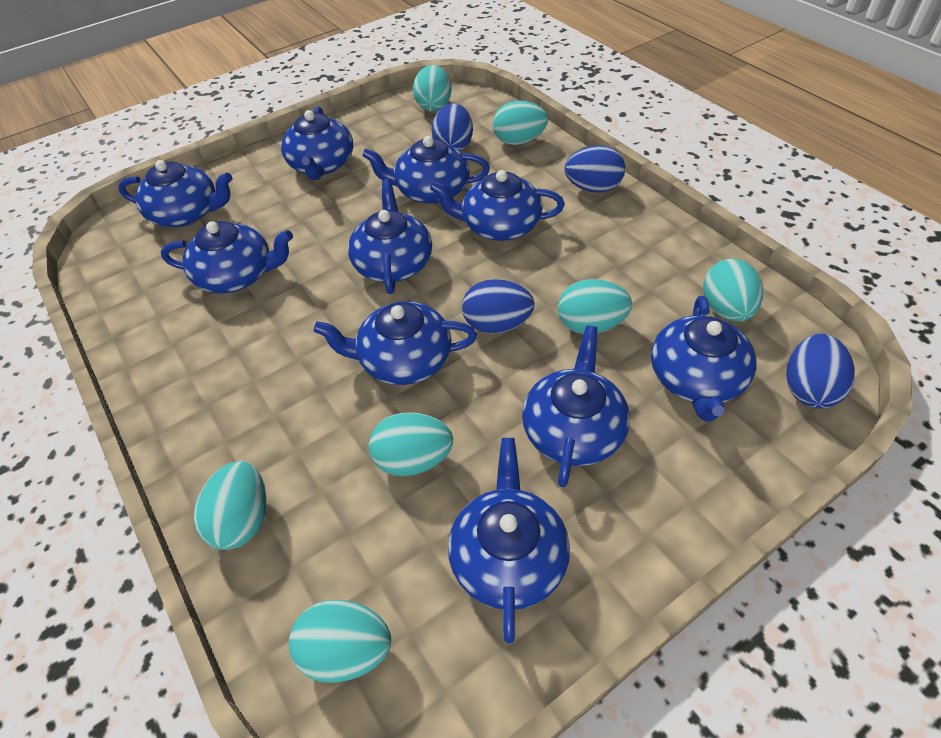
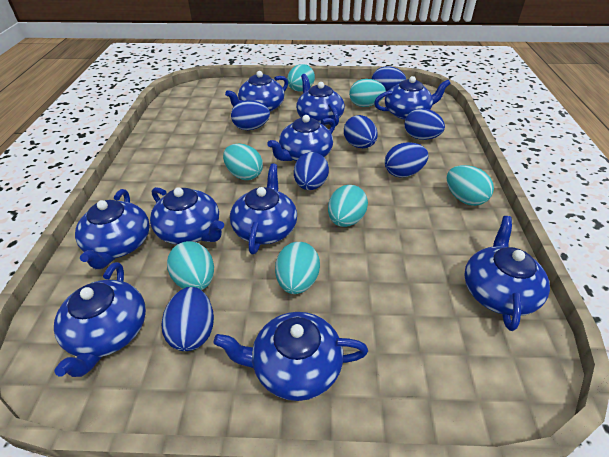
blue egg: [431,103,473,151] [462,279,535,334] [565,145,625,193] [786,334,855,408] = 4 -> [162,287,214,351] [231,100,270,130] [294,152,329,190] [344,115,378,148] [372,66,406,92] [385,142,428,178] [405,108,445,140] = 7

